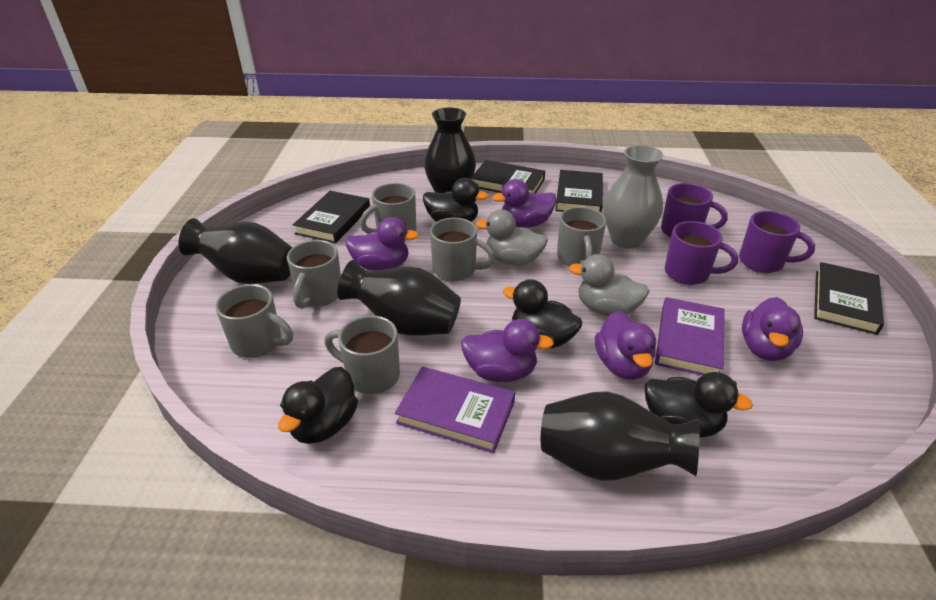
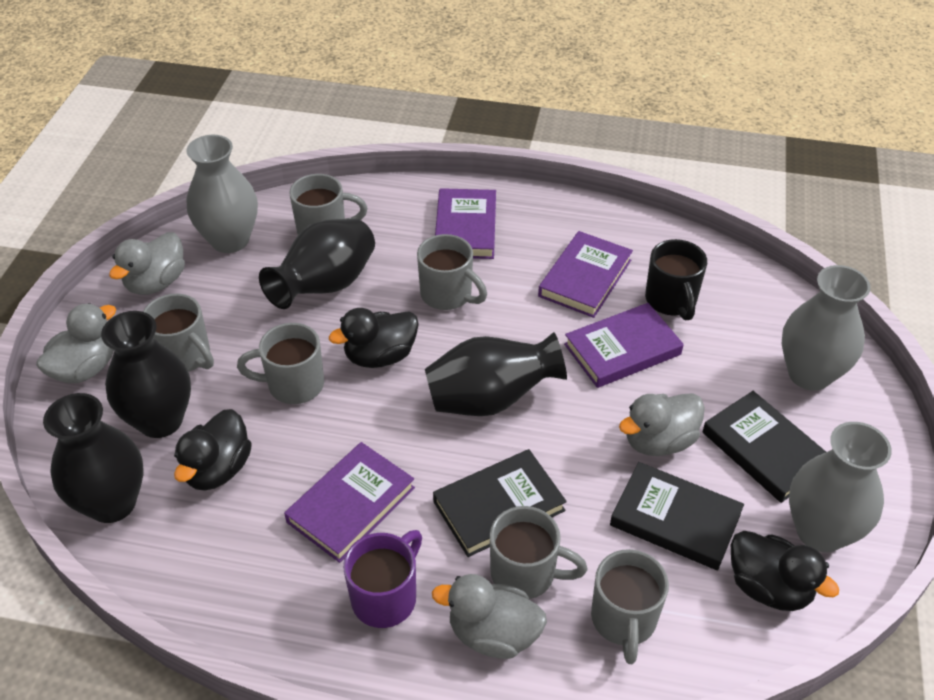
black book: [293,191,370,243] [473,160,545,194] [555,170,603,213] [814,262,884,335] = 4 -> [433,449,567,557] [610,462,744,570] [702,391,826,503] = 3
black duck: [278,367,358,444] [423,178,489,222] [503,279,582,348] [645,372,753,438] = 4 -> [174,409,252,491] [329,308,419,368] [731,531,839,611] = 3
black mug: none = 0 -> [645,239,707,321] = 1
grey duck: [476,209,548,266] [569,254,650,316] = 2 -> [36,303,116,383] [109,232,185,295] [432,574,547,659] [619,393,705,456] = 4
grey vase: [604,145,663,249] = 1 -> [186,135,258,253] [781,265,871,391] [789,422,892,552] = 3
purple book: [395,367,515,453] [655,297,725,375] = 2 -> [284,442,415,563] [435,188,496,259] [538,231,633,318] [564,303,684,388] = 4
purple duck: [345,217,419,271] [461,319,554,382] [492,179,557,228] [595,311,656,380] [742,297,803,361] = 5 -> none = 0
purple mug: [661,183,728,238] [665,221,738,285] [739,211,815,273] = 3 -> [343,530,422,628] = 1

